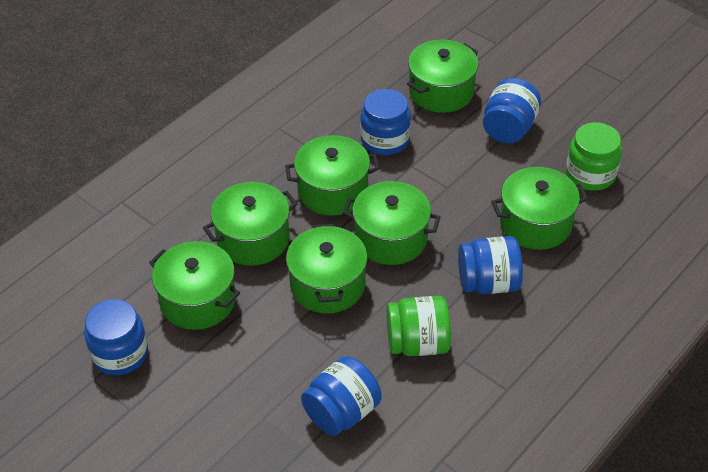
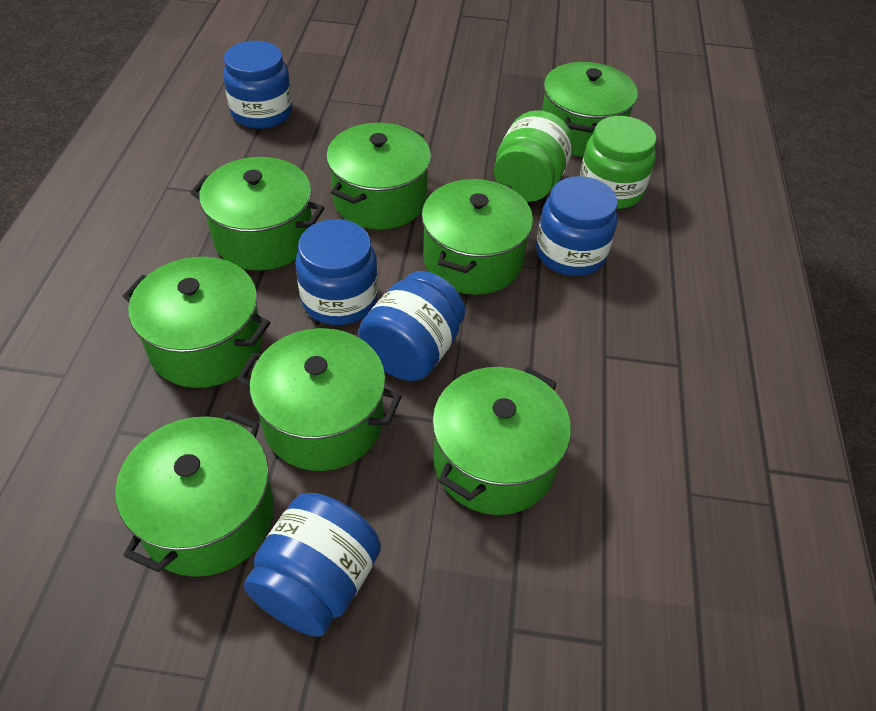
green pot: [149,241,240,330] [203,182,297,266] [285,135,379,216] [286,224,367,313] [343,181,441,265] [407,40,479,113] [491,167,588,250] = 7 -> [116,411,274,577] [122,257,270,388] [190,157,324,271] [237,328,402,471] [326,123,431,230] [421,179,533,295] [432,367,571,515] [542,62,638,157] = 8

